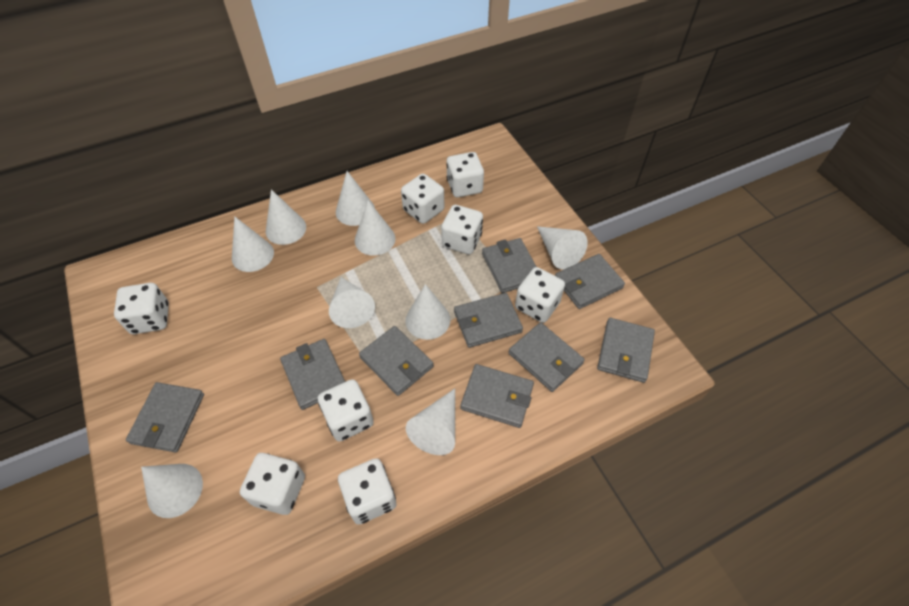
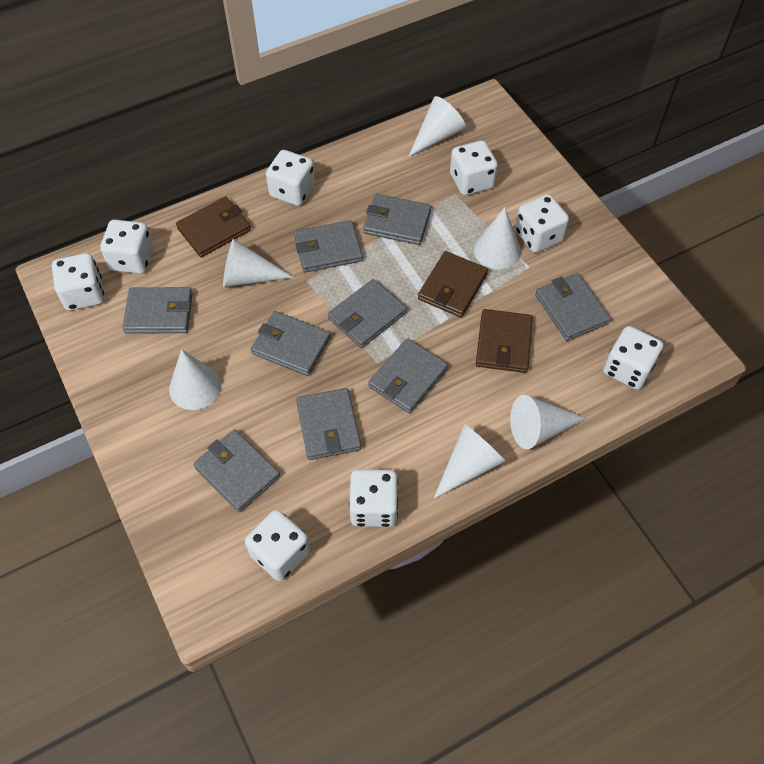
brown wallet: none = 0 -> [176,196,251,257] [418,251,488,318] [476,309,533,373] = 3
white cone: [141,464,203,518] [232,216,274,272] [266,189,306,245] [329,277,375,328] [336,171,375,226] [355,200,396,256] [405,284,450,340] [406,389,455,455] [537,226,588,269] = 9 -> [169,349,221,410] [223,239,294,287] [408,96,466,157] [433,424,505,499] [474,207,521,270] [510,395,587,449] = 6

